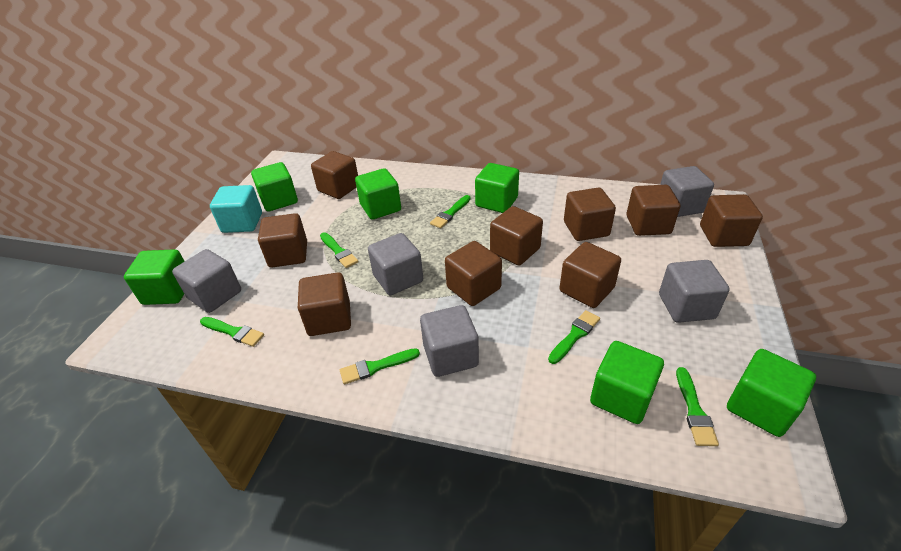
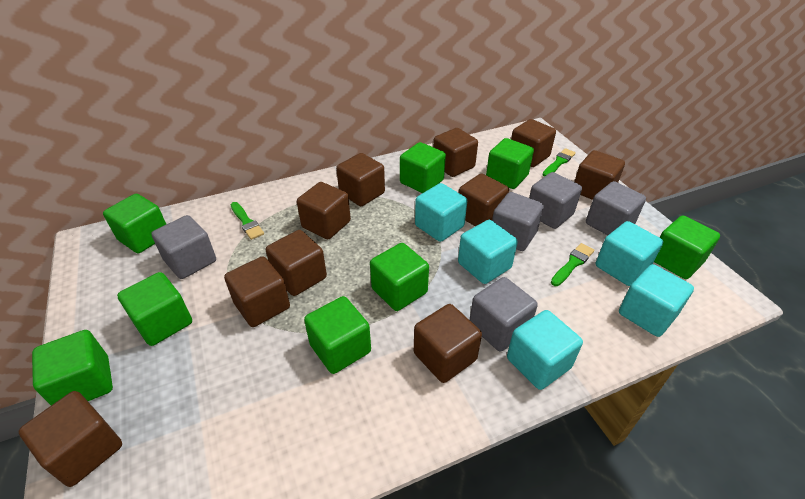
brown cube: [258,213,307,268] [298,272,351,336] [311,151,358,199] [445,241,502,306] [490,206,543,265] [559,242,621,308] [564,187,616,241] [627,185,680,236] [700,194,763,247] = 9 -> [19,391,122,487] [224,256,290,327] [266,230,327,296] [297,182,351,239] [336,153,385,206] [414,304,482,383] [433,128,478,177] [458,173,509,226] [511,119,556,167] [574,150,625,200] = 10
green brush: [200,317,264,347] [320,232,358,268] [340,348,420,384] [430,195,471,228] [548,310,600,364] [676,367,719,446] = 6 -> [230,202,264,240] [543,148,576,177] [551,243,595,286] = 3
green cube: [124,249,185,305] [251,162,298,211] [355,168,401,220] [475,163,519,213] [590,341,664,424] [727,349,816,437] = 6 -> [32,330,113,405] [103,194,166,253] [117,272,192,346] [304,296,371,374] [370,243,429,311] [400,142,446,193] [486,138,534,189] [654,215,720,279] = 8
turquoise cube: [210,185,262,233] = 1 -> [415,183,467,242] [458,220,518,284] [507,310,583,390] [596,221,663,286] [619,264,694,337] = 5

